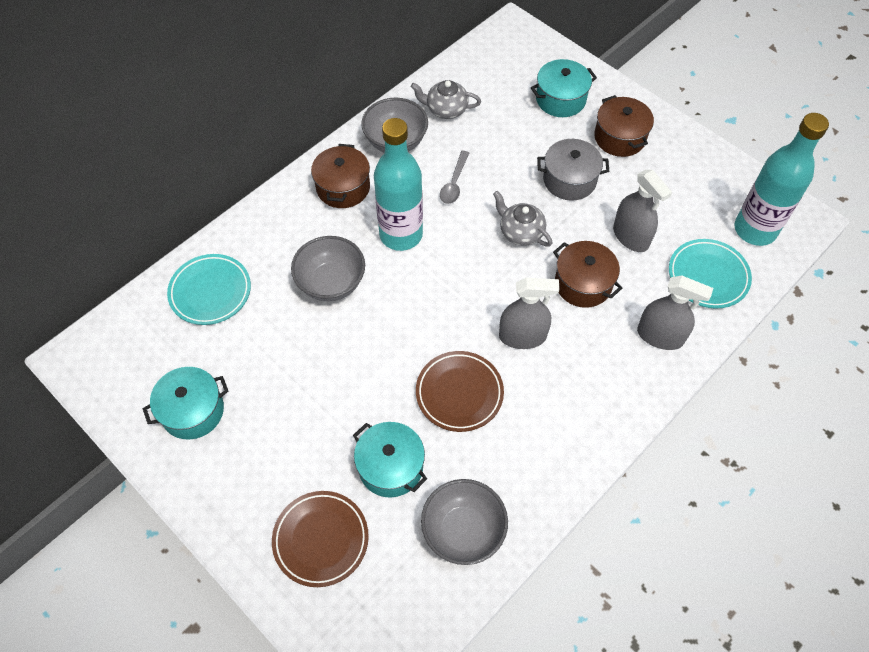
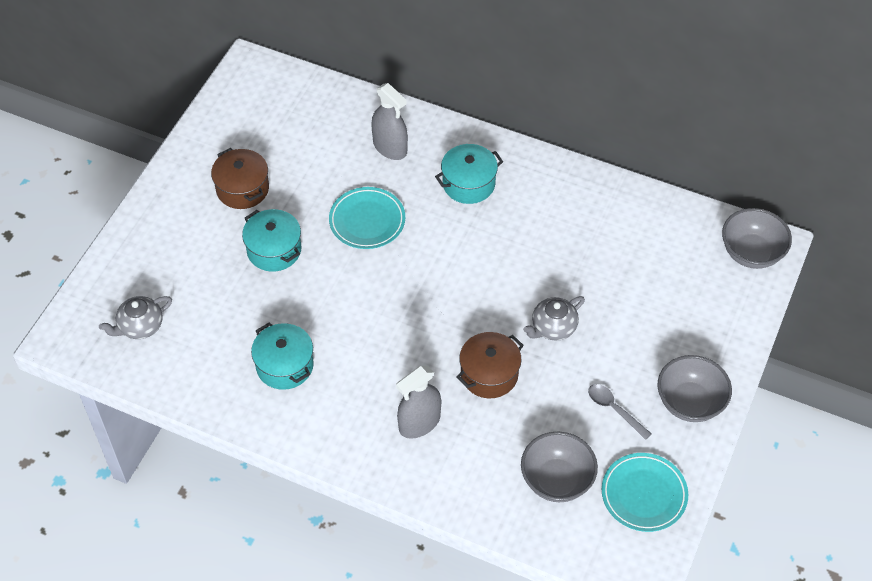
brown plate: [272,491,369,587] [416,351,504,432] = 2 -> none = 0
brown pot: [311,144,370,208] [553,241,622,308] [594,95,654,157] = 3 -> [211,148,269,209] [456,332,524,398] = 2
grey pot: [537,139,609,201] = 1 -> none = 0
grey spray bottle: [499,278,560,349] [613,170,672,252] [637,276,713,350] = 3 -> [371,83,408,160] [396,366,441,439] = 2
turquoise bottle: [374,118,423,251] [734,113,829,246] = 2 -> none = 0

